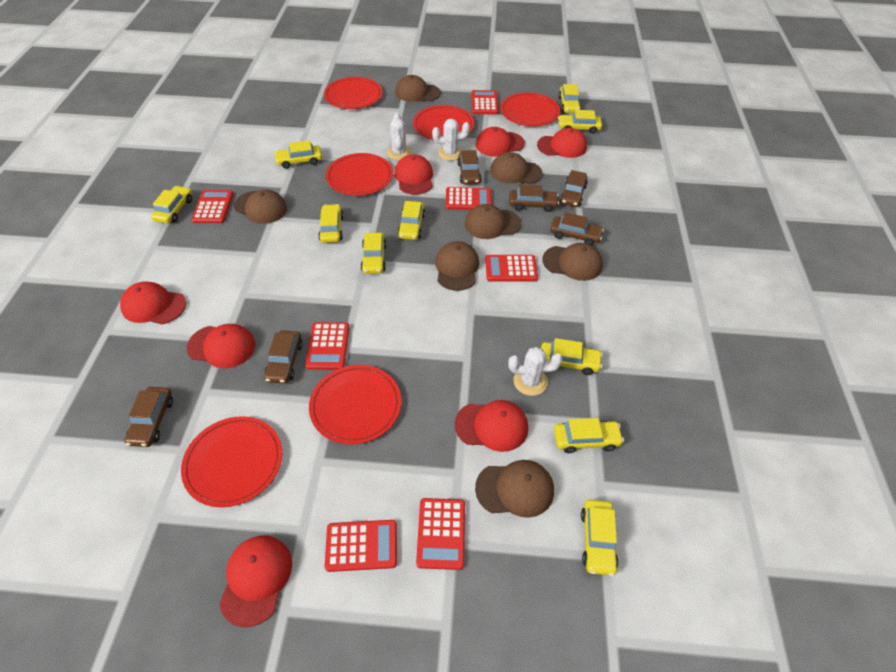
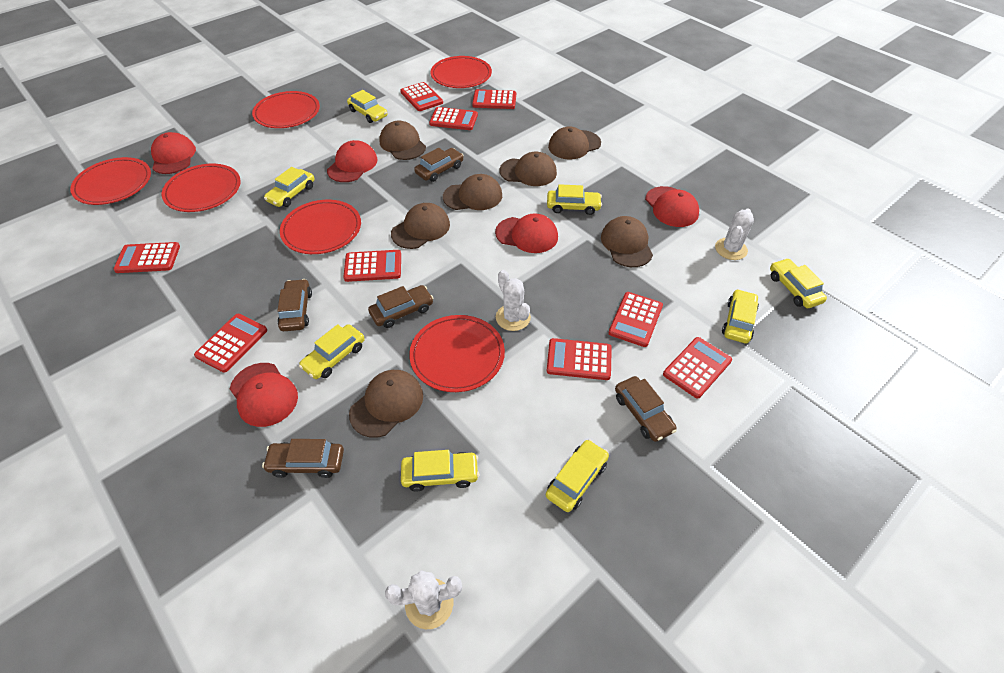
brown car: [124,387,173,447] [264,330,303,384] [457,150,482,185] [509,185,559,212] [550,212,604,245] [560,170,588,207] = 6 -> [262,439,344,478] [277,279,312,331] [368,285,433,328] [414,148,464,182] [615,376,677,442] = 5
red calculator: [191,190,233,223] [305,322,350,370] [325,520,397,572] [416,498,465,570] [446,187,492,210] [472,90,498,115] [485,255,538,282] = 7 -> [114,242,180,273] [194,314,267,373] [343,250,401,282] [400,82,443,111] [429,107,478,130] [472,89,516,109] [547,338,612,380] [609,292,663,347] [663,337,732,398] = 9
red cap: [120,281,186,324] [187,324,255,368] [219,536,292,627] [394,154,433,195] [455,400,528,452] [476,127,525,157] [537,128,587,158] = 7 -> [151,132,196,174] [230,363,298,427] [327,140,378,182] [495,214,558,253] [645,186,699,227] = 5
yellow car: [151,186,192,224] [274,140,322,169] [318,204,344,243] [361,233,386,274] [398,201,425,240] [541,338,603,375] [554,418,624,453] [558,84,581,113] [558,110,602,134] [581,499,619,576] = 10 -> [264,167,315,207] [299,324,365,379] [347,90,388,123] [401,450,479,491] [546,440,609,512] [547,184,602,215] [722,289,759,344] [770,258,827,308] = 8

